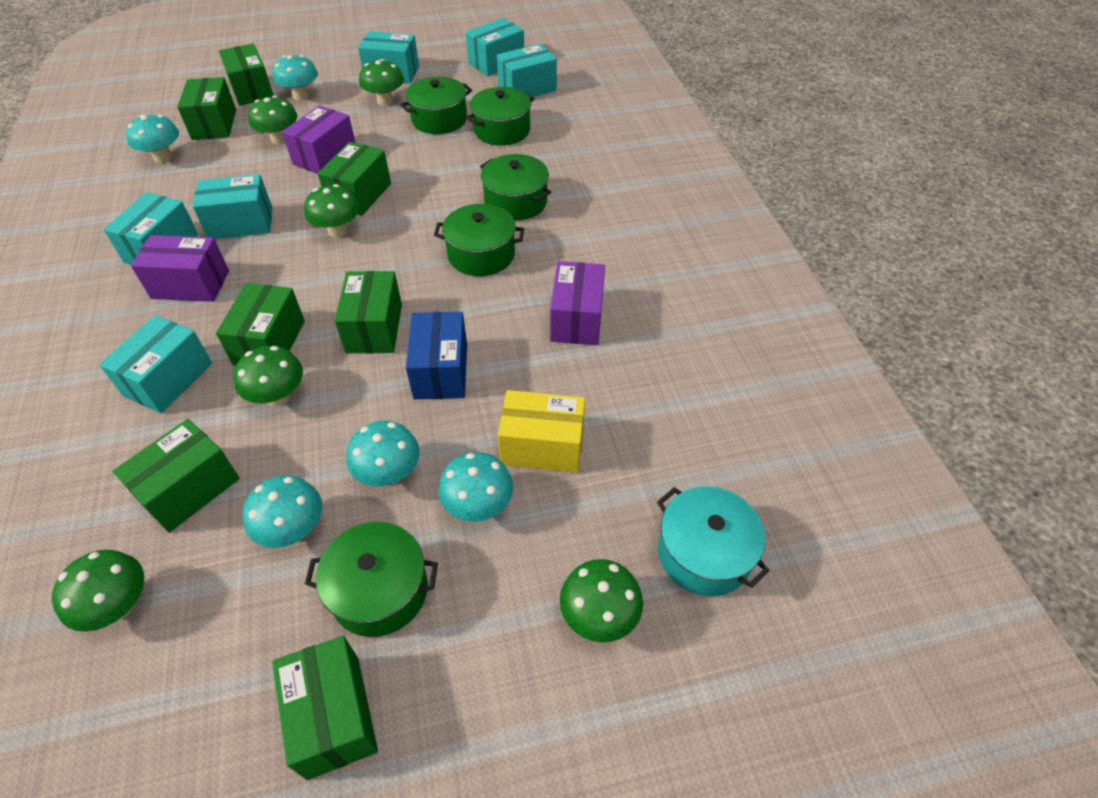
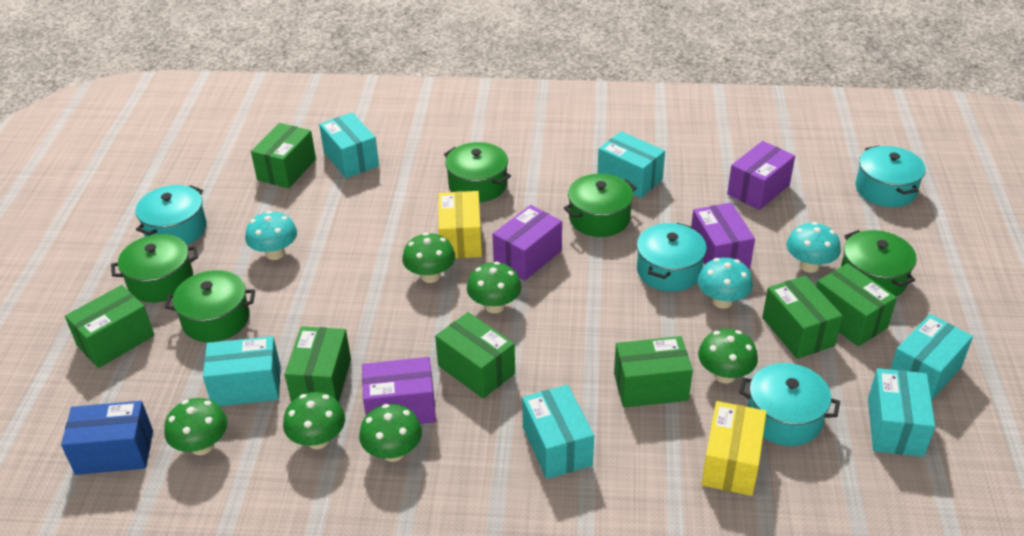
purple box: [131,235,229,302] [282,105,356,174] [550,261,605,345] = 3 -> [362,357,436,424] [493,205,562,281] [691,203,755,269] [727,141,795,210] = 4
turquoise mushroom: [126,115,179,163] [243,475,322,548] [272,55,318,100] [347,421,420,487] [438,452,513,522] = 5 -> [245,211,297,260] [697,257,753,309] [787,222,841,273] = 3
turquoise pot: [657,486,770,596] = 1 -> [136,185,207,245] [637,223,707,292] [739,363,840,446] [856,145,926,207] = 4
yellow box: [498,390,585,473] = 1 -> [438,191,482,258] [701,401,767,496] = 2

